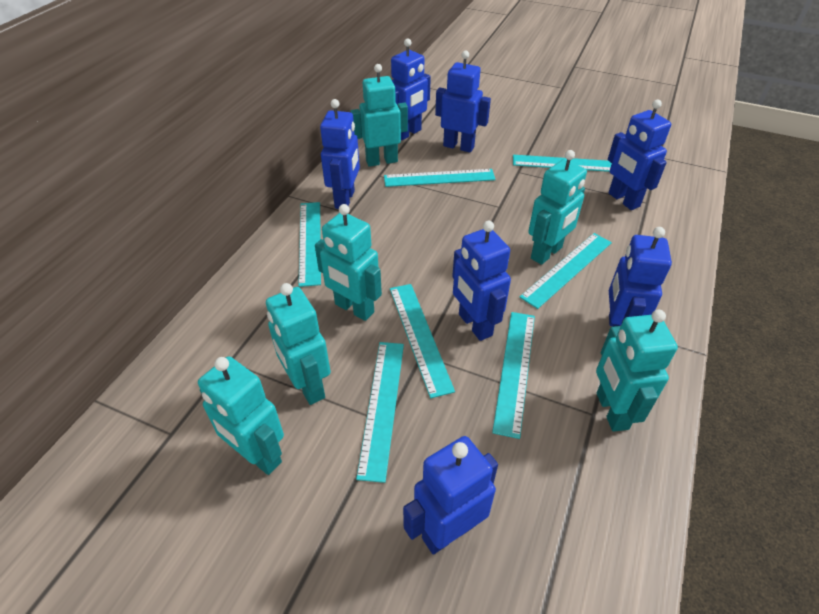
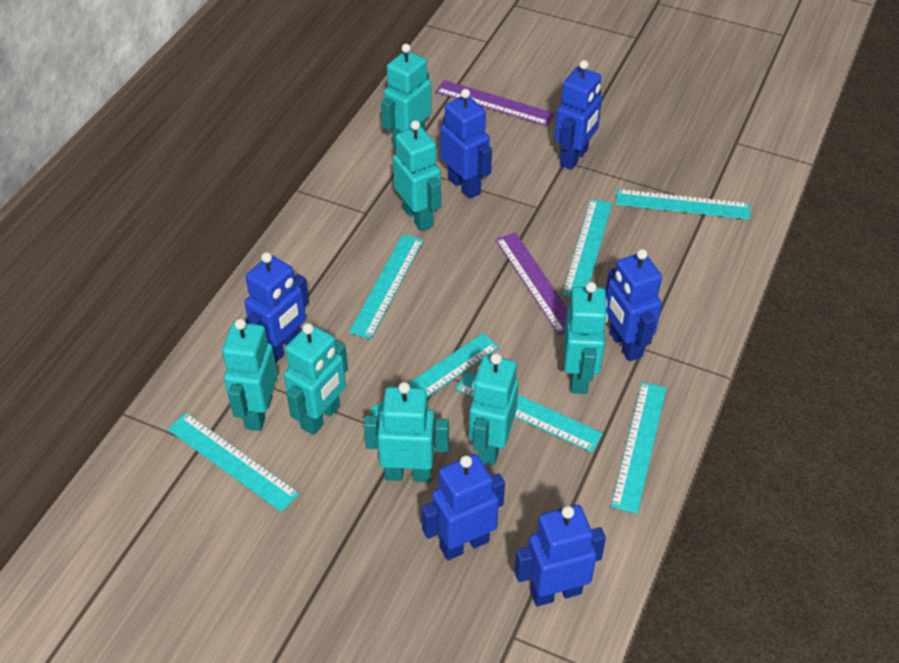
blue robot: [320,99,360,209] [391,38,431,141] [403,436,498,555] [435,51,491,153] [452,221,511,341] [608,100,671,210] [609,227,672,327] = 7 -> [245,252,309,362] [421,454,505,561] [440,89,492,199] [514,505,606,606] [554,60,602,170] [606,249,662,361] = 6
purple ruler: none = 0 -> [435,80,555,126] [495,233,567,335] = 2
turquoise robot: [198,356,284,475] [266,283,331,405] [315,204,382,321] [350,64,408,167] [528,150,587,265] [596,310,678,432] = 6 -> [222,319,278,431] [284,323,348,435] [364,382,449,482] [381,44,432,149] [393,120,441,231] [469,353,519,465] [564,282,608,394] = 7

